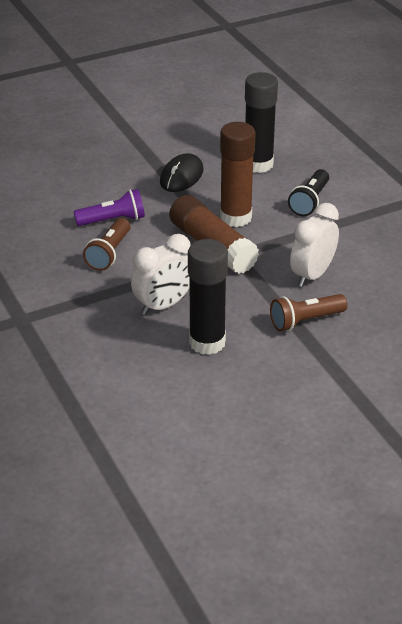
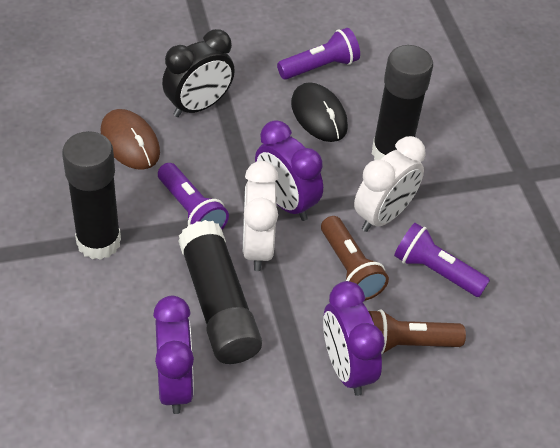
black clock: none = 0 -> [162,29,235,117] = 1
black flashlight: [288,169,329,216] = 1 -> none = 0
black glue stick: [188,239,228,355] [245,72,278,173] = 2 -> [62,131,121,260] [178,220,262,364] [372,45,433,160] = 3
brown glue stick: [169,195,259,274] [220,122,256,227] = 2 -> none = 0
brown mouse: none = 0 -> [101,109,160,170] = 1
purple clock: none = 0 -> [153,296,194,414] [255,120,323,221] [323,281,385,396] = 3
purple flashlight: [74,189,145,226] = 1 -> [158,163,229,229] [277,28,360,80] [394,223,490,297] = 3

